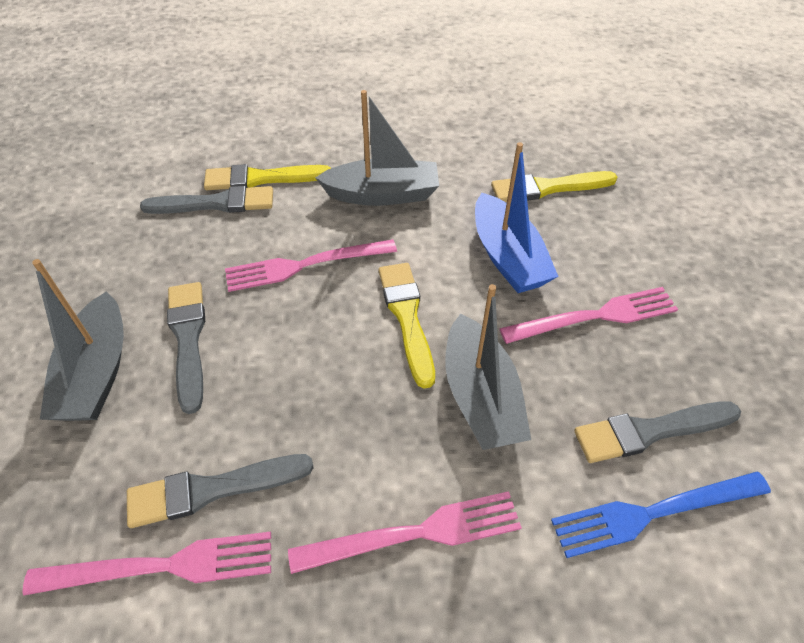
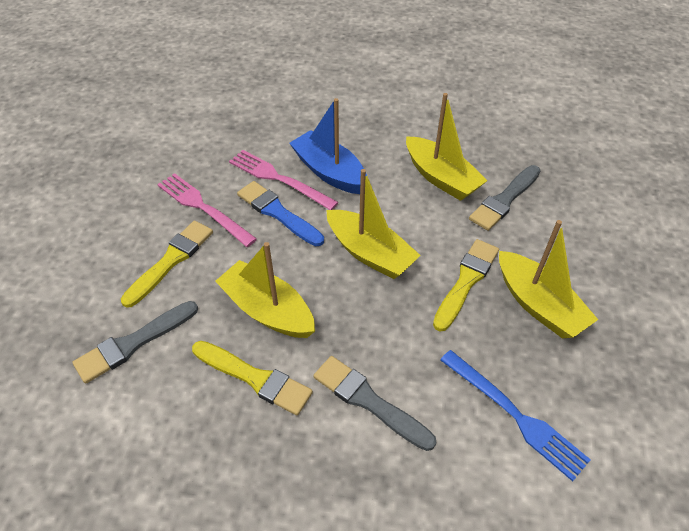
blue brush: none = 0 -> [237,181,324,246] = 1
grey boat: [32,259,124,421] [315,90,439,206] [445,284,531,450] = 3 -> none = 0
grey brush: [127,454,314,528] [140,186,273,214] [167,282,205,414] [574,401,741,463] = 4 -> [72,301,198,384] [313,356,436,451] [469,165,541,231] = 3
pink fork: [22,531,271,596] [225,239,397,292] [288,491,522,574] [499,287,678,344] = 4 -> [157,173,257,247] [229,150,339,210] = 2
yellow boat: none = 0 -> [215,242,315,338] [326,169,421,279] [406,93,488,201] [499,220,598,338] = 4

